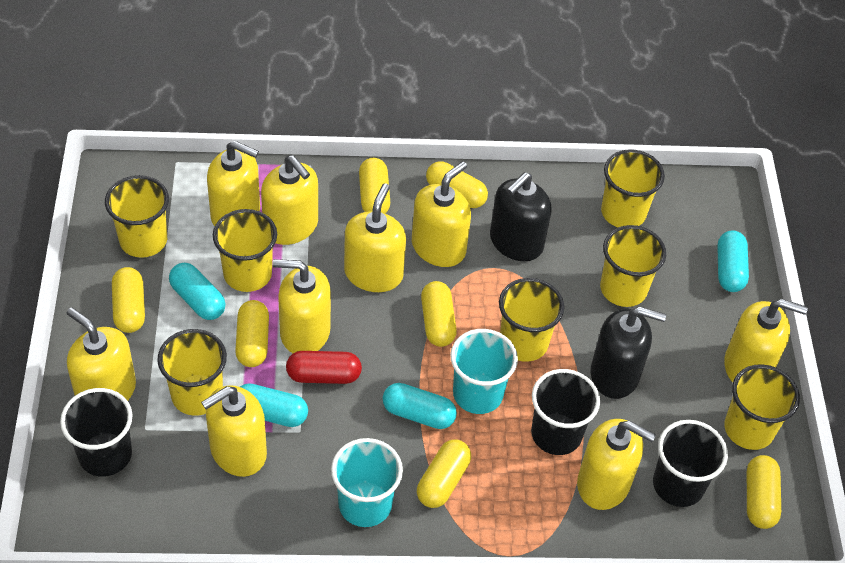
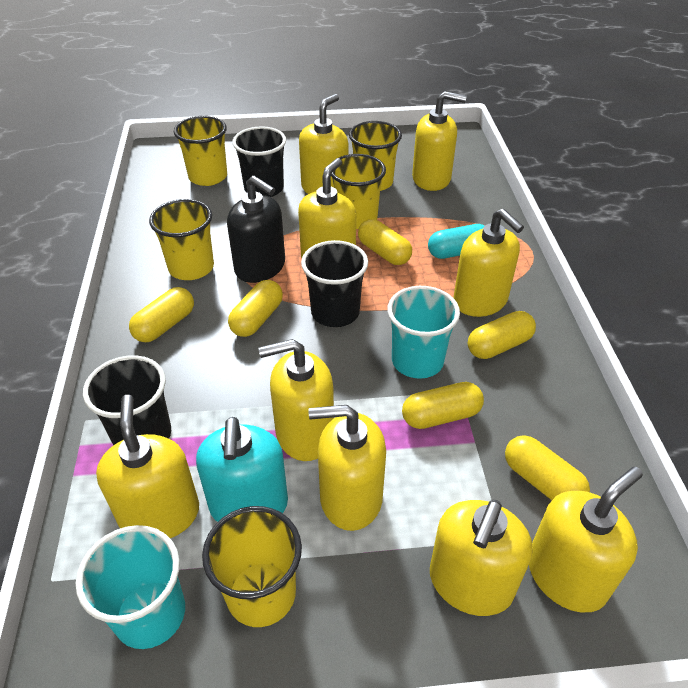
black soap dispenser: [490,172,551,261] [591,306,666,399] = 2 -> [227,176,285,283] = 1
red capsule: [286,351,362,384] = 1 -> none = 0
turquoise capsule: [169,263,225,320] [240,383,308,427] [383,383,457,429] [717,230,749,292] = 4 -> [428,224,485,259] = 1
turquoise soap dispenser: none = 0 -> [196,417,288,522] = 1
yellow capsule: [112,267,145,333] [235,300,269,367] [359,158,390,213] [417,439,471,508] [421,281,457,347] [426,161,488,208] [747,455,781,529] = 7 -> [129,287,194,342] [228,280,283,337] [358,219,412,265] [402,382,484,429] [468,311,536,359] [505,435,590,500] = 6
yellow cup: [105,175,169,258] [157,329,227,416] [213,209,277,292] [499,278,564,362] [600,225,666,307] [601,149,665,227] [724,364,800,450] = 7 -> [149,199,214,280] [174,116,227,186] [202,506,302,627] [331,154,386,229] [349,121,402,191] = 5

